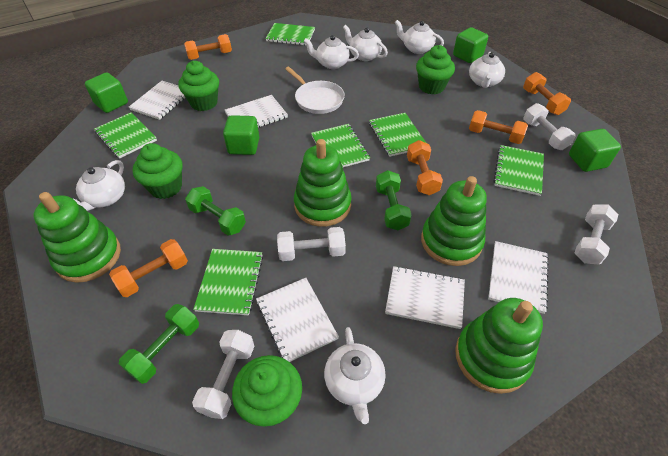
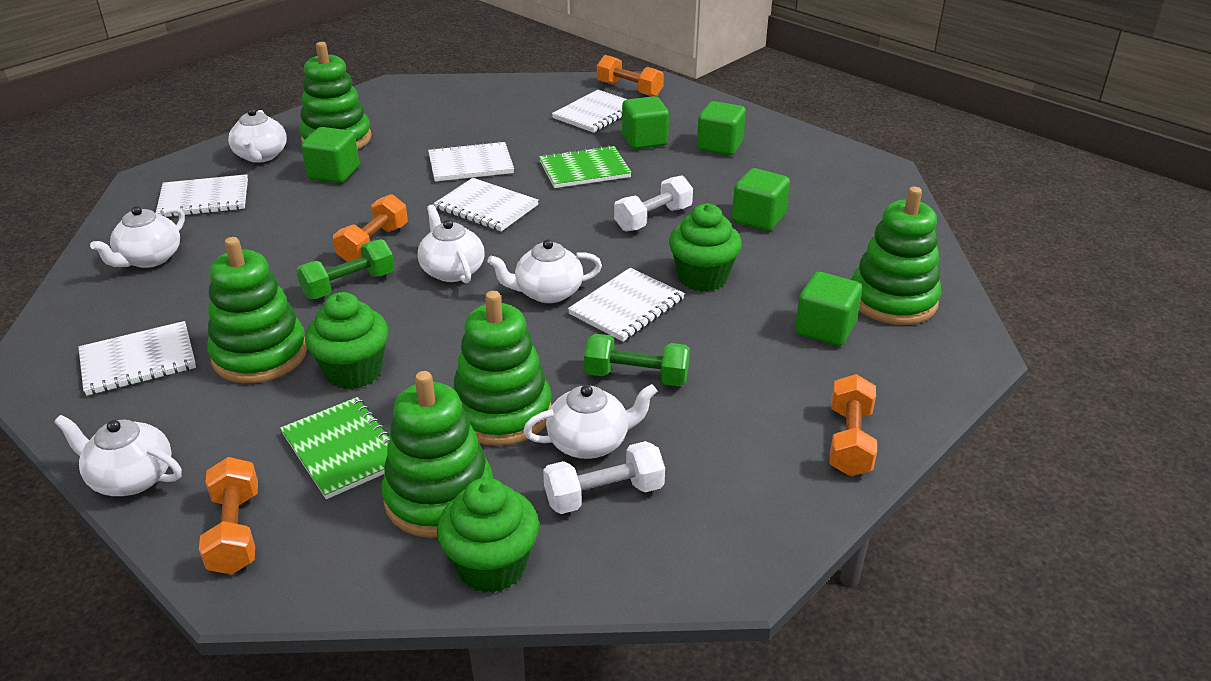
green cube: [85,73,128,113] [223,115,259,155] [453,27,488,63] [569,129,621,172] = 4 -> [301,127,359,183] [622,96,669,149] [697,101,746,156] [732,168,790,231] [795,272,862,346] = 5
green cupcake: [133,143,182,199] [179,61,219,111] [232,355,302,427] [416,45,455,94] = 4 -> [305,292,388,389] [437,478,539,593] [669,203,742,292] = 3
green dumbbell: [119,304,199,384] [185,186,246,236] [376,170,412,230] = 3 -> [296,239,395,299] [584,334,690,386] = 2
green notebook: [94,113,157,159] [193,249,263,316] [265,23,315,46] [311,124,370,167] [369,113,426,157] [494,145,544,196] = 6 -> [280,397,390,499] [539,145,632,188] = 2
green stacking toy: [33,192,121,283] [294,139,352,227] [421,176,487,266] [455,298,543,394] = 4 -> [207,237,307,383] [299,42,372,149] [382,371,493,538] [453,291,551,446] [852,187,942,325] = 5
orange dumbbell: [109,239,188,297] [184,34,232,60] [407,140,443,195] [469,110,528,144] [523,72,571,115] = 5 -> [199,457,258,574] [333,194,408,262] [597,55,664,97] [829,374,877,476] = 4
white dumbbell: [192,330,254,419] [277,227,346,261] [523,103,576,150] [575,204,619,264] = 4 -> [543,441,665,514] [614,175,693,232] = 2
white notebook: [129,81,186,120] [225,95,288,128] [256,278,339,362] [385,266,465,329] [488,241,549,314] = 5 -> [78,321,196,396] [156,174,248,217] [428,141,514,182] [434,178,539,231] [552,90,627,133] [568,268,685,342] = 6
white pan: [285,67,345,114] = 1 -> none = 0

